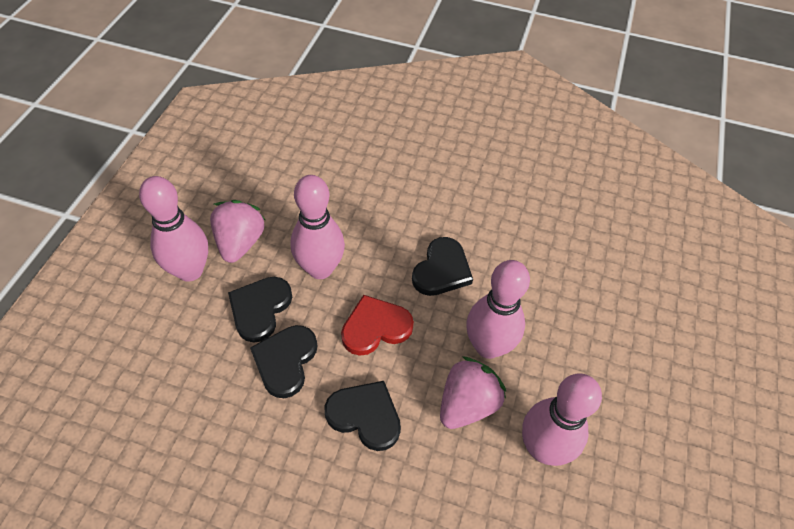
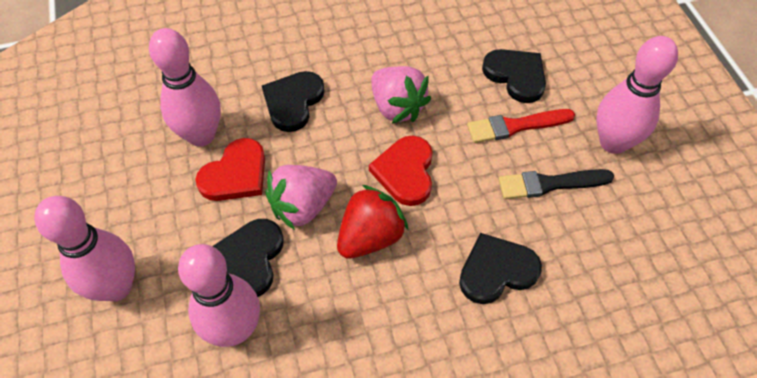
black brush: none = 0 -> [498,169,614,199] = 1
red brush: none = 0 -> [467,109,575,143] = 1
red heart: [341,295,414,356] = 1 -> [195,138,265,201] [369,136,433,206] = 2
red strawberry: none = 0 -> [337,185,408,259] = 1

